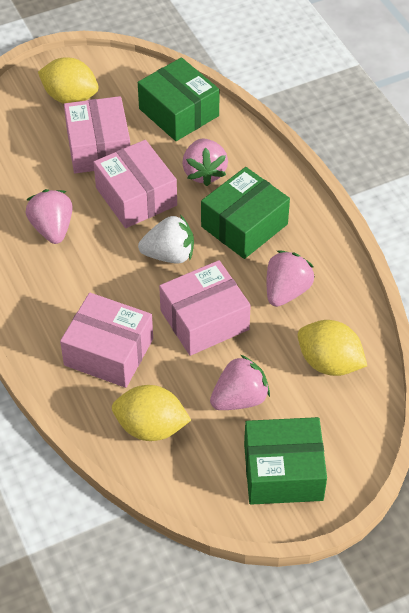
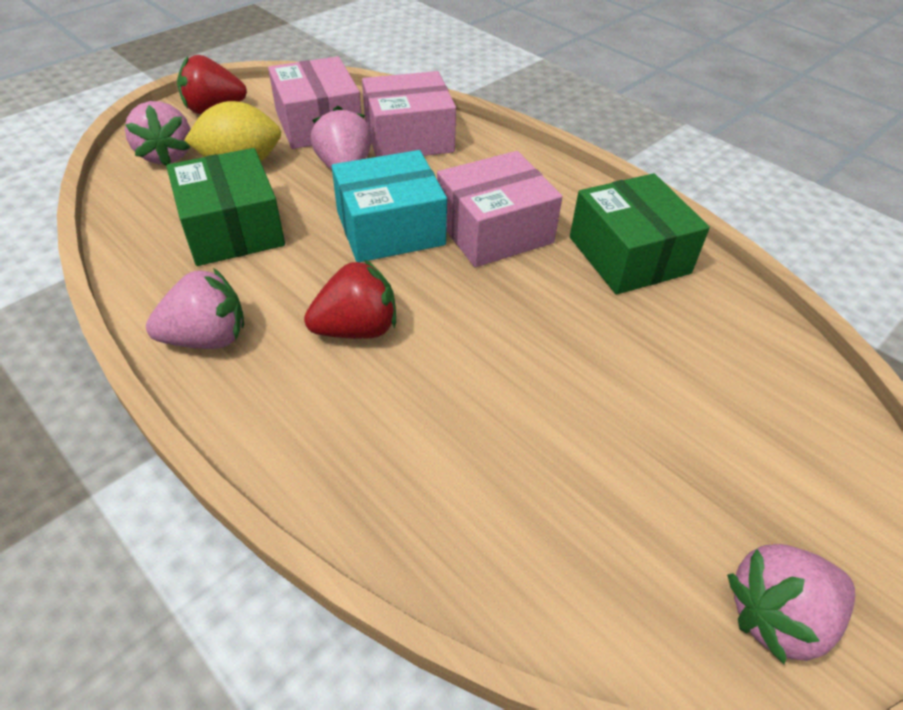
green box: [138,57,220,141] [201,167,290,259] [244,417,327,505] = 3 -> [166,148,285,266] [570,173,710,295] = 2
pink box: [60,293,153,388] [64,96,130,173] [93,140,177,228] [159,260,251,356] = 4 -> [268,57,361,149] [362,71,456,157] [437,151,563,267] = 3
red strawberry: none = 0 -> [177,55,247,114] [304,259,396,339] = 2
turquoise box: none = 0 -> [332,150,447,262] = 1
white strawberry: [138,215,194,264] = 1 -> none = 0
yellow lemon: [38,57,99,104] [112,385,191,441] [298,320,367,376] = 3 -> [184,101,281,162] = 1

